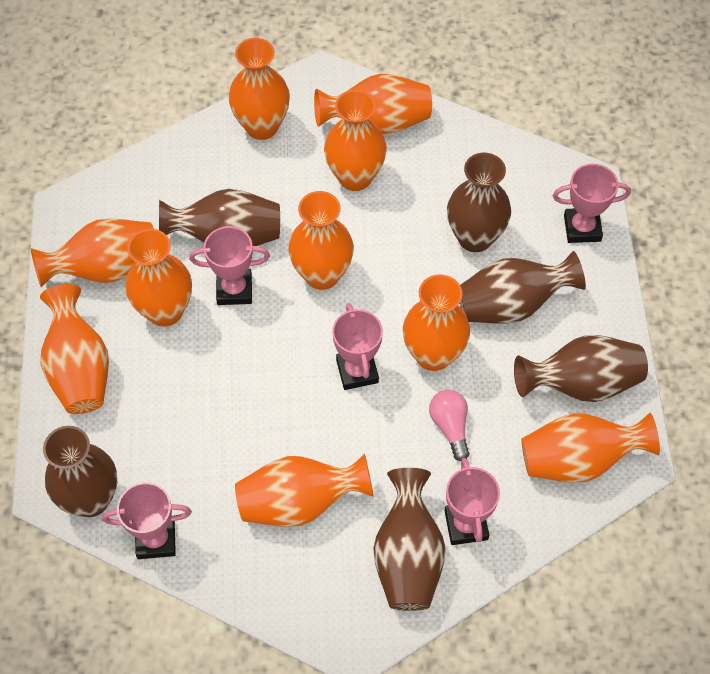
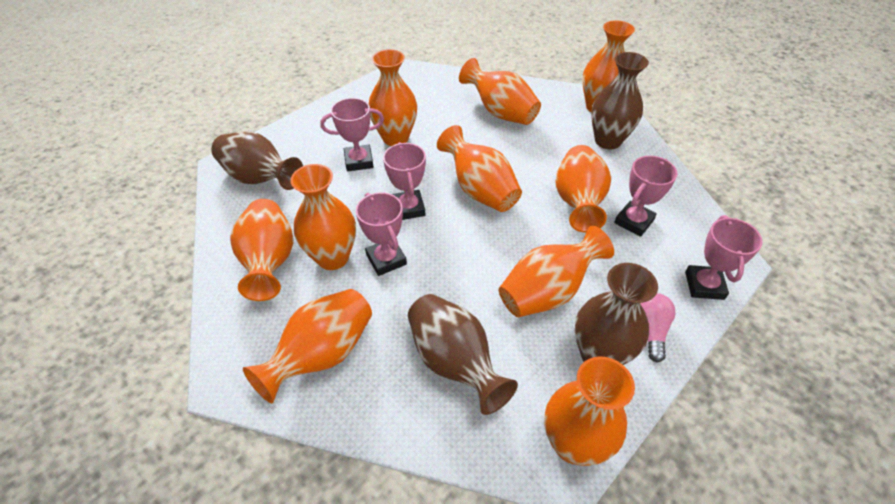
brown vase: [43,426,117,517] [159,189,280,246] [373,468,446,611] [447,153,511,252] [459,251,586,324] [514,335,648,402] = 6 -> [211,131,303,190] [408,294,518,415] [575,263,658,365] [591,52,649,150] = 4

